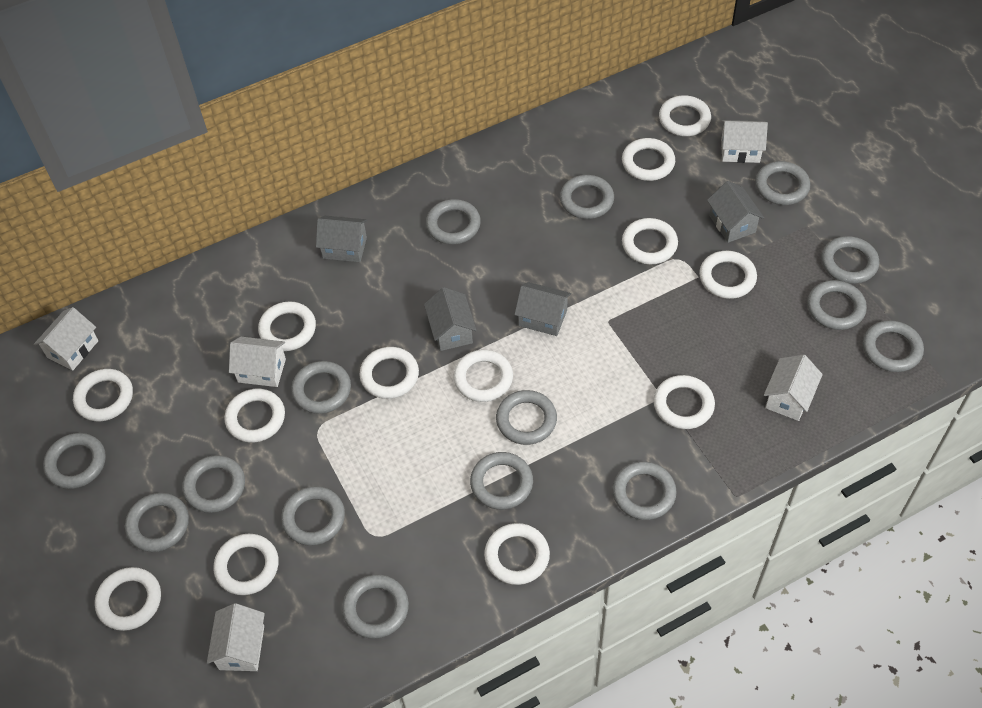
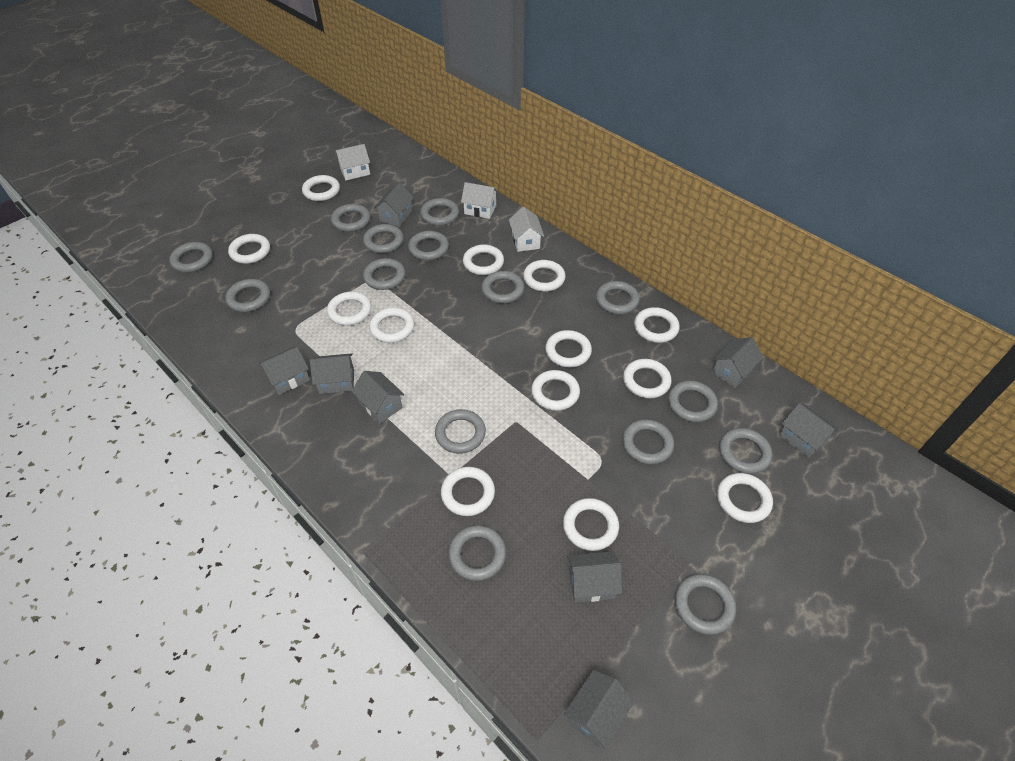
grey house: [316,216,367,262] [424,287,476,351] [514,282,571,336] [707,181,764,243] = 4 -> [259,347,310,395] [310,353,354,394] [351,371,404,423] [374,183,414,227] [564,670,635,749] [567,551,622,603] [712,337,763,388] [779,403,838,458] = 8
white house: [34,307,99,371] [207,603,265,671] [229,337,286,387] [721,120,768,163] [764,355,823,421] = 5 -> [335,144,370,180] [461,182,498,219] [509,207,544,252] = 3

